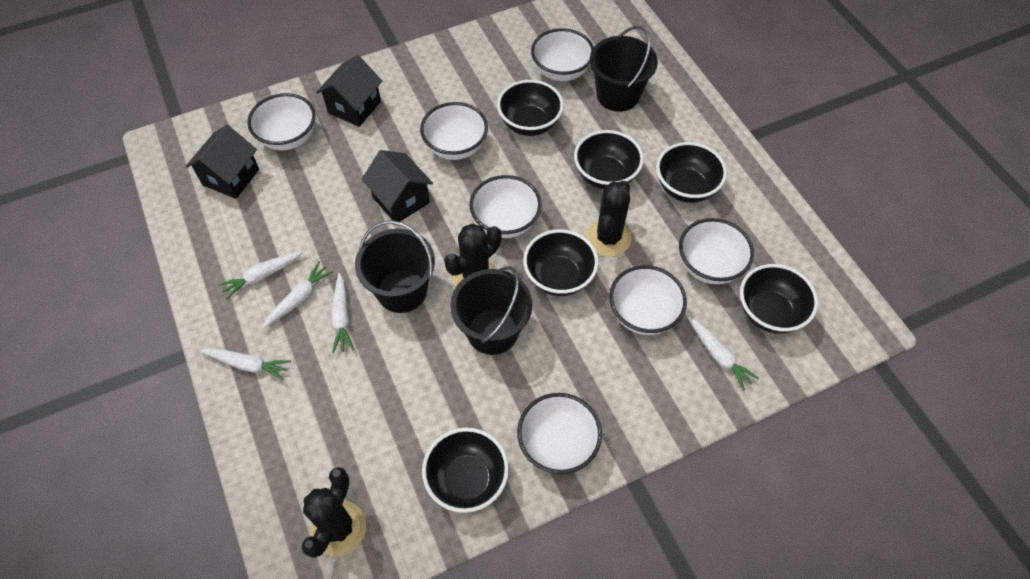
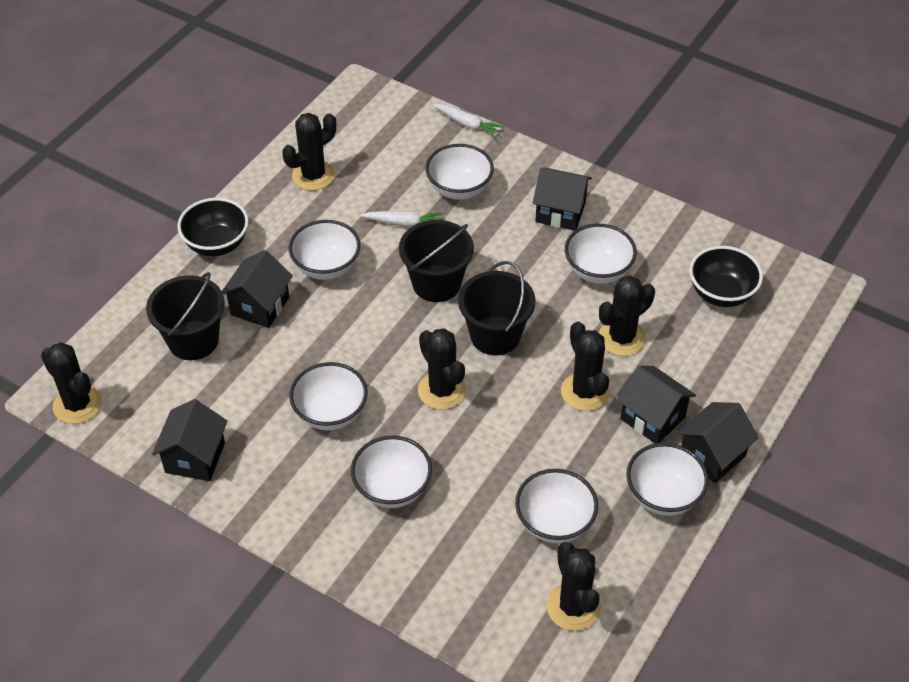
black bowl: [422,428,509,513] [497,80,564,136] [523,229,599,296] [574,130,644,189] [656,142,727,203] [740,264,818,334] = 6 -> [177,198,249,256] [690,246,763,307] = 2
black cactus: [302,467,366,558] [444,223,502,288] [586,181,631,257] = 3 -> [41,342,102,424] [282,113,336,191] [418,328,467,410] [547,542,601,631] [561,322,610,411] [599,275,655,356] = 6
black house: [186,125,259,199] [316,55,382,127] [361,150,433,222] = 3 -> [152,399,227,481] [222,250,293,328] [533,167,592,231] [617,366,696,444] [677,402,759,483] = 5
white carrot: [200,348,291,380] [218,250,303,299] [262,261,334,329] [331,273,354,353] [687,316,759,391] = 5 -> [360,211,443,227] [433,104,504,138] = 2

